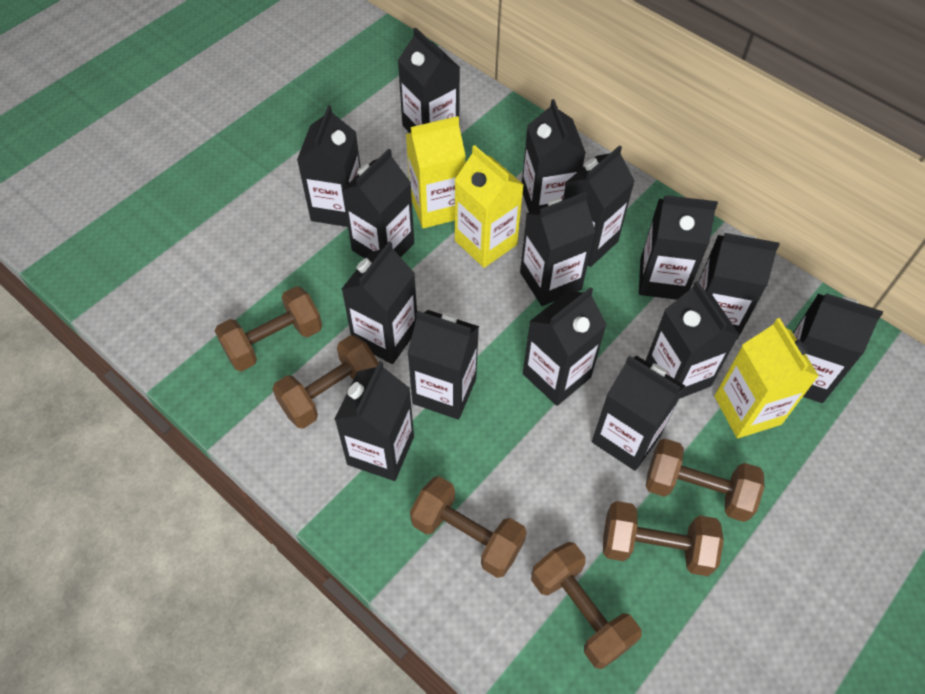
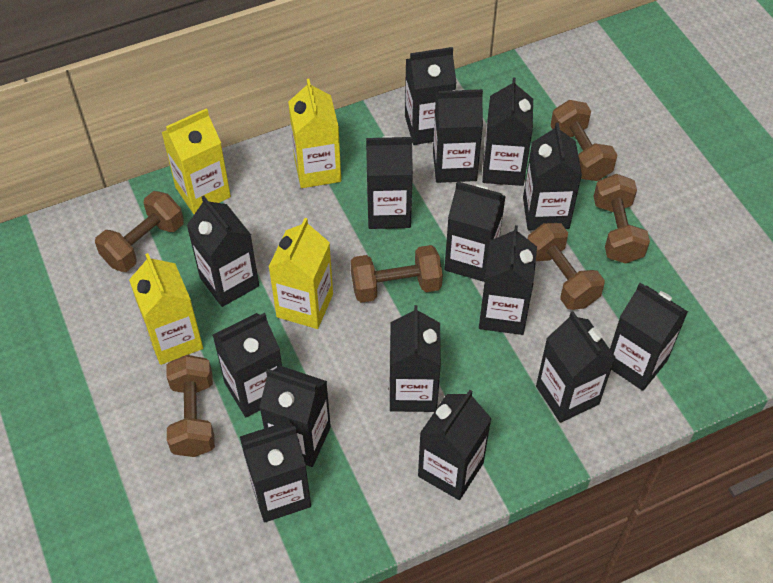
yellow carton: [406,116,466,228] [455,145,524,268] [714,318,819,438] = 3 -> [129,253,203,365] [161,108,231,214] [269,218,333,329] [288,79,341,188] = 4

